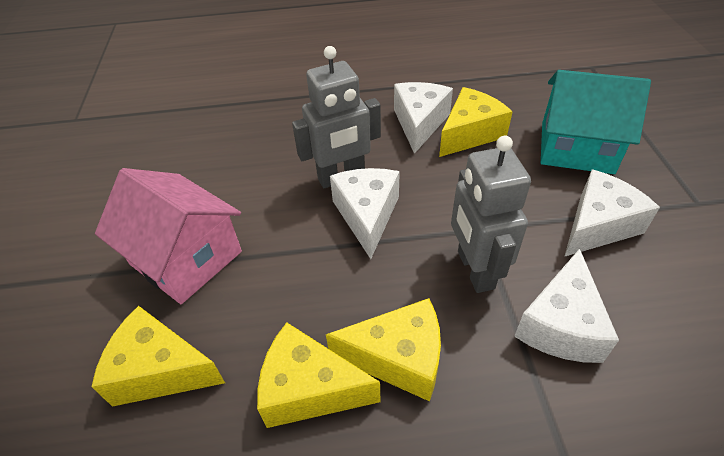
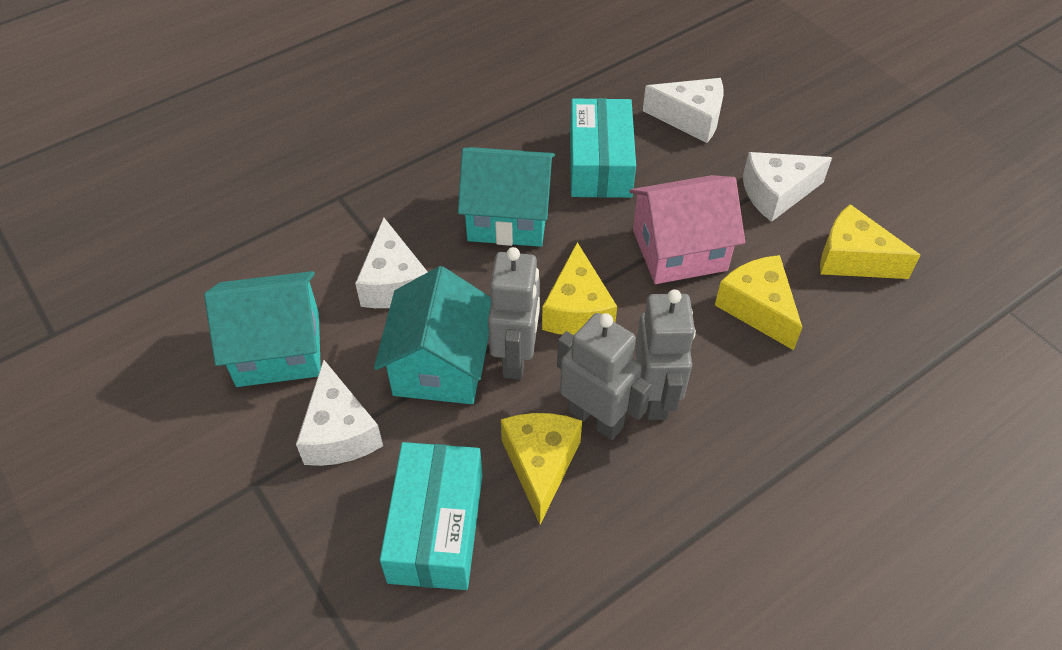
grey robot: [292,46,381,188] [451,135,531,293] = 2 -> [488,247,540,380] [557,313,651,440] [635,289,696,420] = 3
turquoise box: none = 0 -> [380,442,482,590] [570,98,636,198] = 2
turquoise house: [541,70,651,174] = 1 -> [204,271,321,387] [374,266,491,404] [458,147,555,247] = 3

